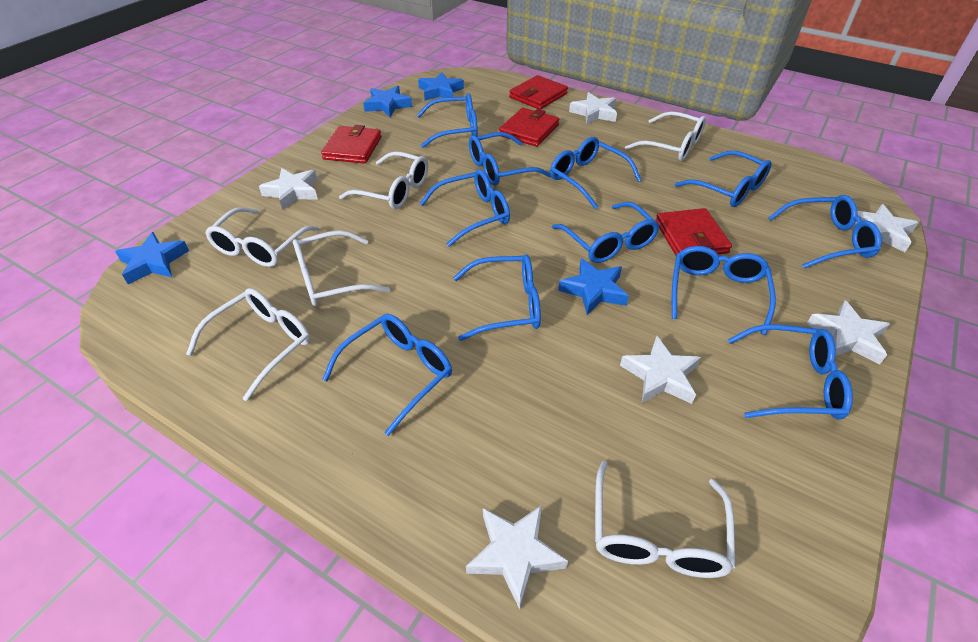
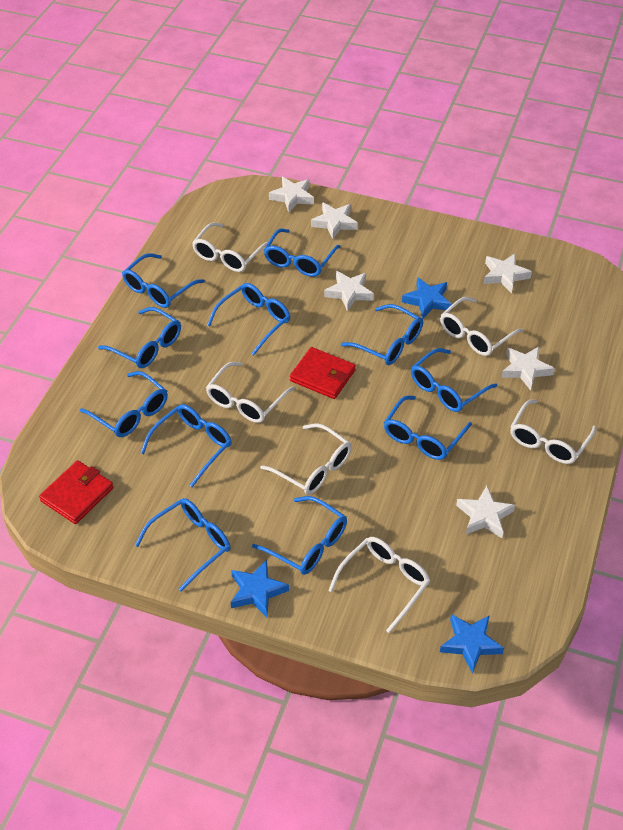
blue star: [115,232,189,284] [363,86,412,117] [418,72,464,101] [558,258,629,315] = 4 -> [230,559,289,617] [402,277,452,318] [440,614,504,674] = 3
red wallet: [321,125,381,164] [499,108,559,147] [509,75,568,110] [655,208,732,255] = 4 -> [39,460,114,524] [290,347,356,399] = 2

